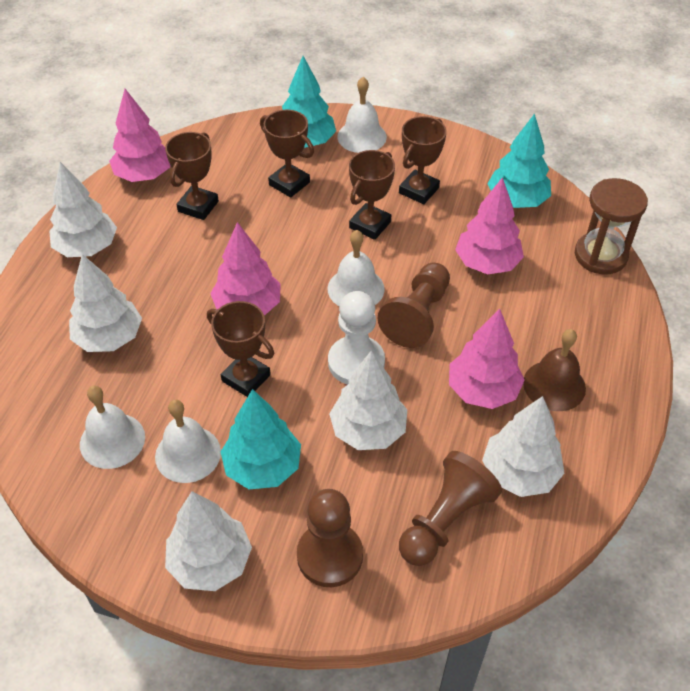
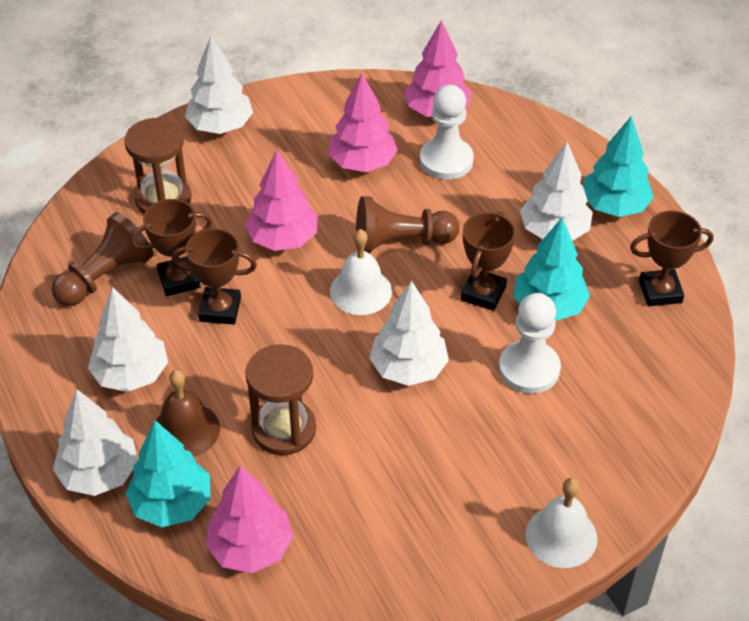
brown hourglass: [575,178,648,274] = 1 -> [124,118,192,214] [245,344,316,455] = 2
brown pawn: [297,489,363,587] [378,263,450,348] [399,451,502,566] = 3 -> [52,212,154,306] [356,196,460,254] = 2
brown trophy: [165,132,219,220] [207,301,274,397] [260,110,314,198] [349,150,395,240] [399,116,447,204] = 5 -> [130,199,213,296] [172,228,257,325] [461,212,515,311] [630,211,713,306] = 4
white bell: [80,386,145,469] [155,400,221,483] [327,230,385,306] [337,77,387,153] = 4 -> [330,229,392,315] [525,478,598,568] = 2
white pawn: [328,291,385,385] = 1 -> [420,85,474,180] [499,293,561,394] = 2

